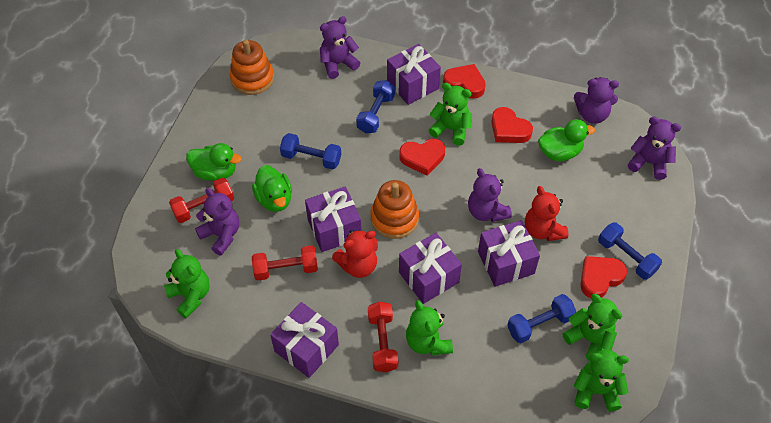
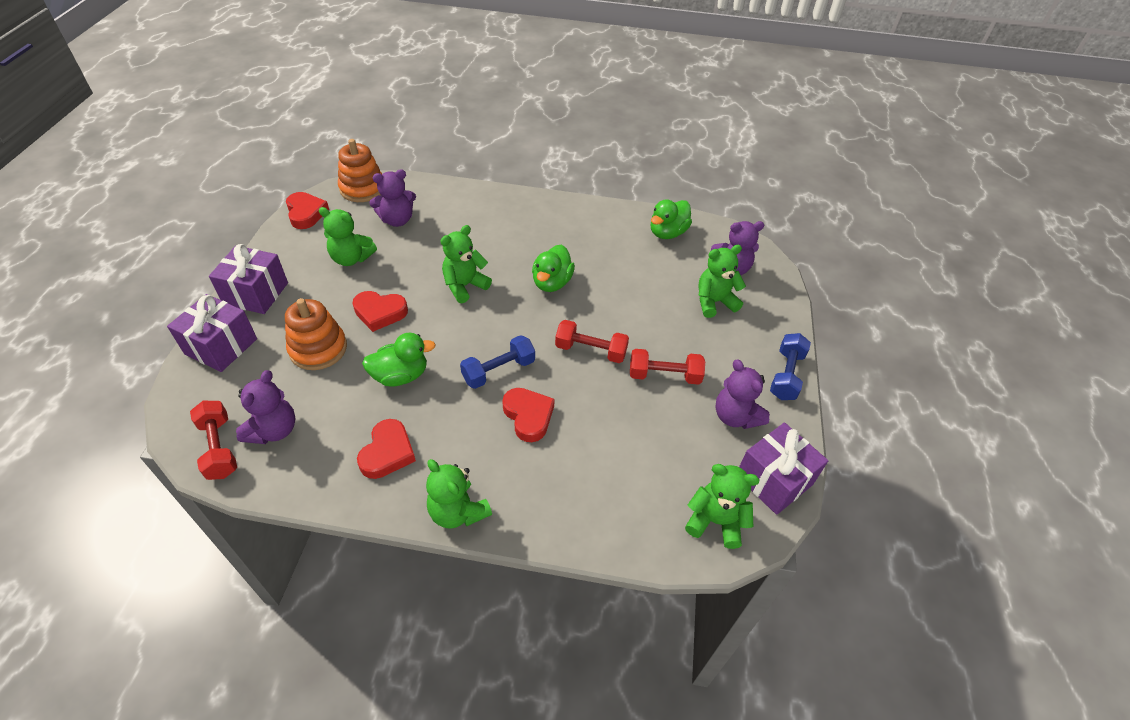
blue dumbbell: [280,133,341,170] [356,80,395,133] [507,294,576,343] [598,222,662,280] = 4 -> [460,335,535,389] [770,333,811,400] = 2
purple gift: [270,302,339,378] [305,186,362,252] [387,44,441,105] [399,233,462,304] [478,220,540,287] = 5 -> [167,294,257,372] [209,244,288,314] [739,422,828,515] = 3
purple teddy bear: [195,188,239,255] [320,16,360,79] [468,168,512,222] [574,77,619,124] [628,117,681,180] = 5 -> [236,370,296,444] [369,169,416,227] [708,221,764,275] [715,359,770,429] = 4
red teddy bear: [332,229,378,278] [525,186,569,241] = 2 -> none = 0

